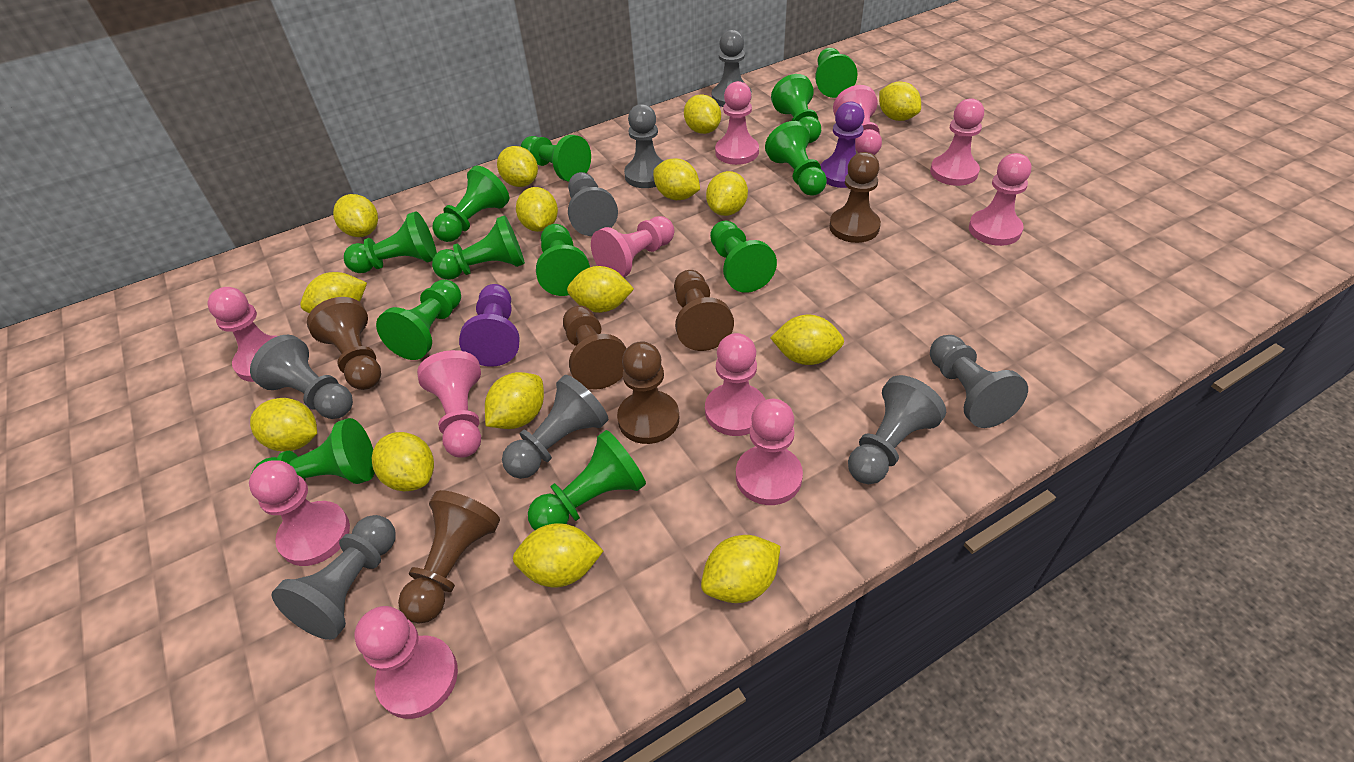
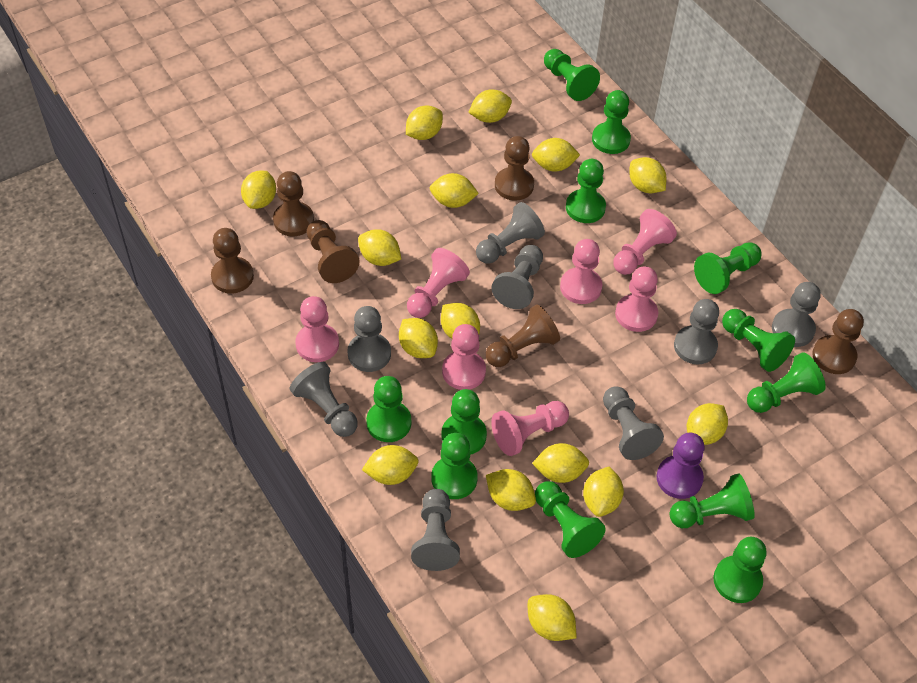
pink pawn: [207,287,277,382] [249,460,350,566] [355,606,458,719] [417,350,481,457] [591,216,674,277] [705,333,766,436] [715,81,759,165] [736,399,803,505] [833,85,882,155] [930,98,984,186] [969,153,1031,246] = 11 -> [295,296,339,362] [407,248,470,318] [442,324,486,390] [491,401,569,456] [560,239,602,304] [613,209,677,275] [615,266,658,332] = 7
purple pawn: [459,284,520,367] [820,102,864,188] = 2 -> [657,433,705,499] = 1

